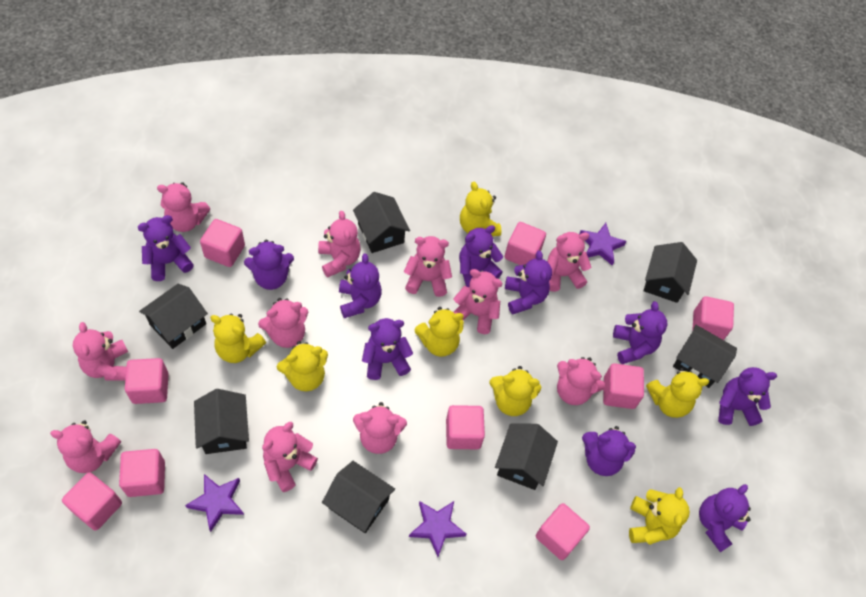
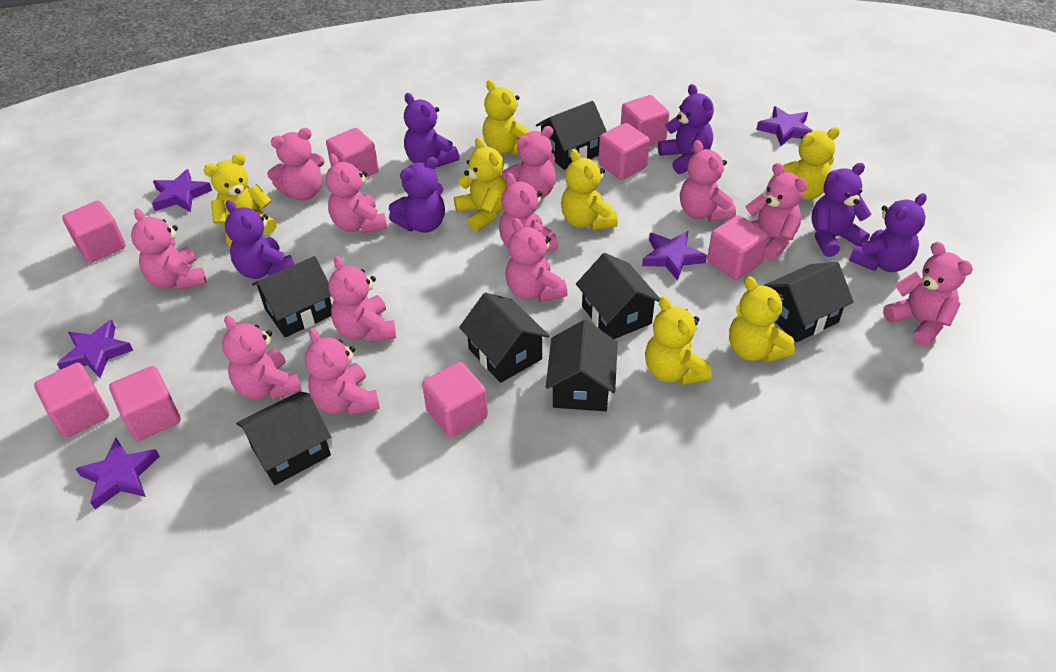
pink cube: [62,472,122,530] [119,449,165,497] [125,358,169,404] [200,219,245,267] [446,405,485,449] [505,222,546,265] [536,503,590,560] [603,363,644,409] [692,296,734,340] = 9 -> [34,363,109,438] [62,201,126,263] [109,366,181,441] [326,128,379,178] [422,362,488,437] [598,123,650,180] [621,95,669,146] [707,215,768,280] = 8
pink teddy bear: [50,420,121,473] [73,322,128,381] [157,182,210,232] [258,298,308,348] [262,422,318,492] [318,211,361,278] [353,402,407,454] [404,236,452,297] [453,269,503,334] [547,232,591,292] [557,357,605,405] = 11 -> [131,208,207,290] [222,315,302,400] [267,128,324,201] [305,328,380,416] [326,154,387,234] [328,256,396,343] [499,173,558,252] [502,126,556,199] [505,218,567,302] [680,140,736,222] [745,163,807,261] [883,242,973,346] = 12
purple star: [185,474,244,532] [409,501,467,557] [579,223,627,265] = 3 -> [57,320,133,378] [76,438,160,509] [152,169,212,212] [642,231,707,281] [756,106,813,146] = 5
purple teddy bear: [138,215,194,281] [244,240,294,290] [339,253,382,318] [362,318,413,380] [459,225,503,288] [505,250,552,314] [582,426,636,476] [613,301,668,364] [699,484,751,552] [718,367,777,426] = 10 -> [225,200,294,279] [389,157,445,233] [404,93,459,167] [658,84,714,174] [811,163,871,257] [849,193,927,272] = 6

